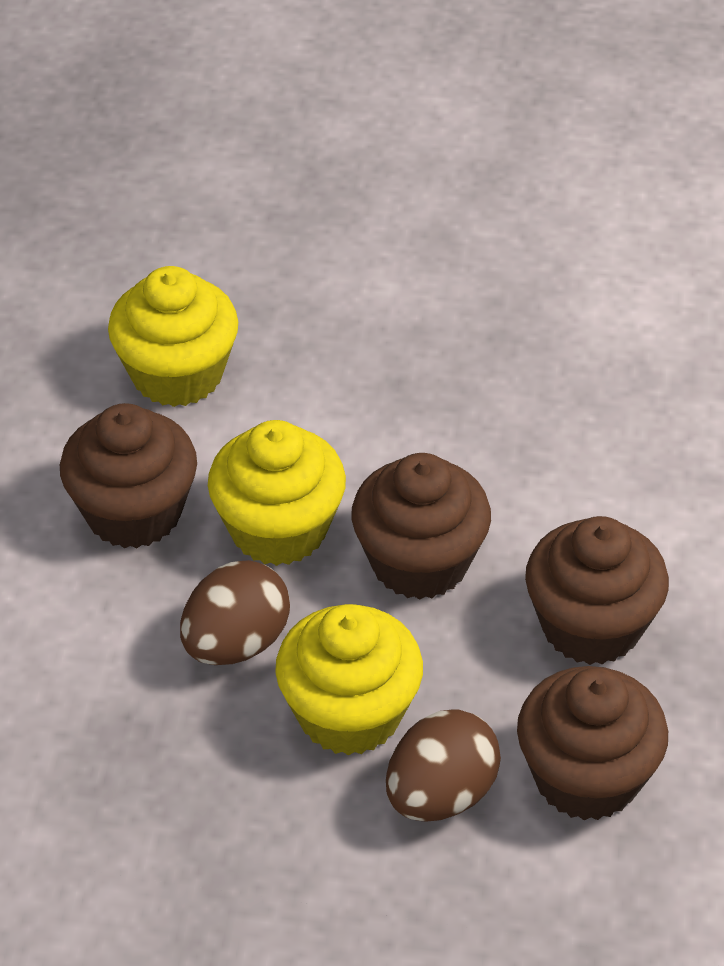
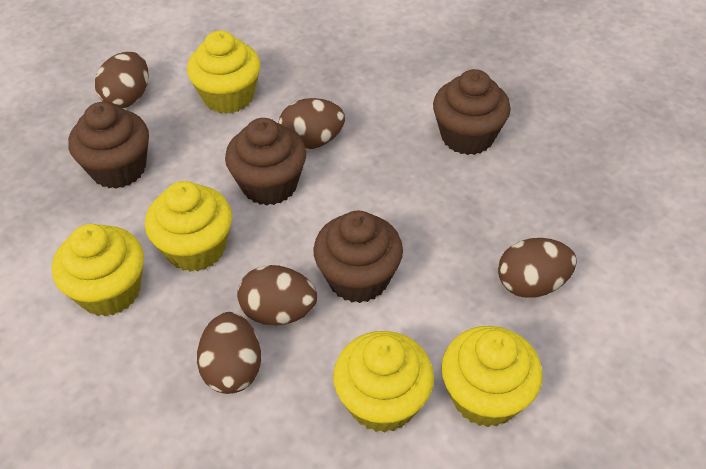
brown egg: [180,560,290,665] [386,709,501,821] = 2 -> [95,52,148,108] [197,312,261,394] [237,265,317,325] [278,98,345,150] [498,238,577,298] = 5
yellow cupcake: [108,266,238,407] [208,420,346,566] [275,604,423,756] = 3 -> [52,224,144,316] [145,181,232,272] [187,31,260,114] [333,331,434,433] [441,326,543,427] = 5

